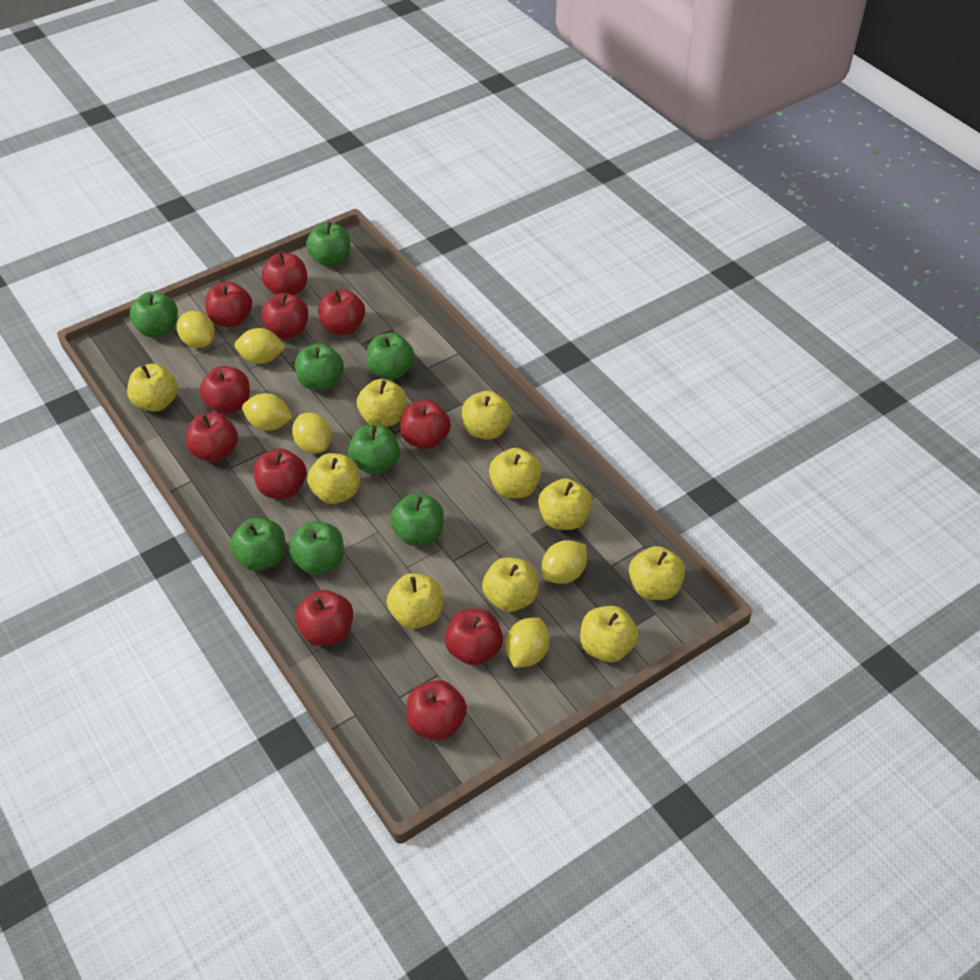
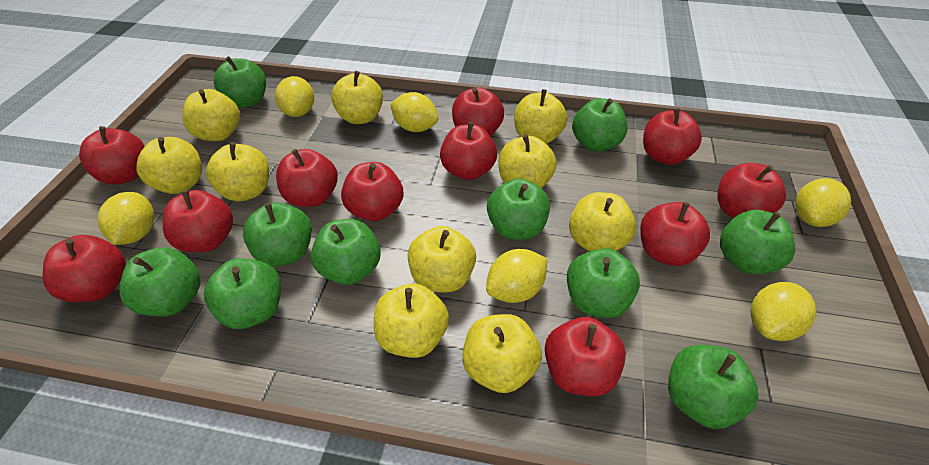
green apple: [130,292,178,338] [230,518,285,571] [289,521,344,575] [295,343,344,391] [306,222,351,267] [348,425,400,475] [366,333,415,380] [390,493,444,546] = 8 -> [120,247,201,317] [204,258,281,329] [214,56,266,108] [243,202,312,267] [311,219,381,285] [487,179,550,240] [567,248,640,318] [572,98,628,152] [668,345,759,429] [720,210,795,274] = 10

